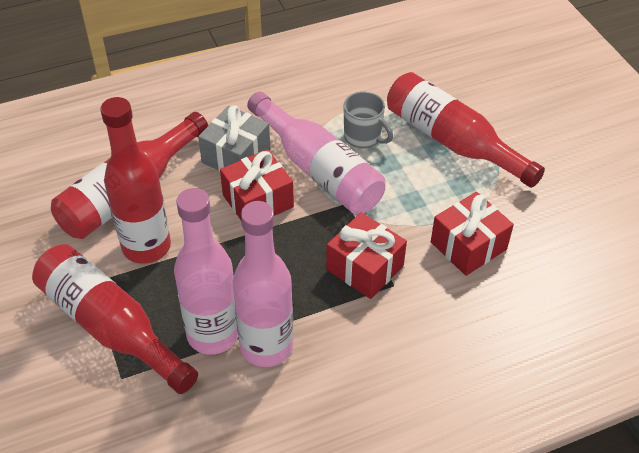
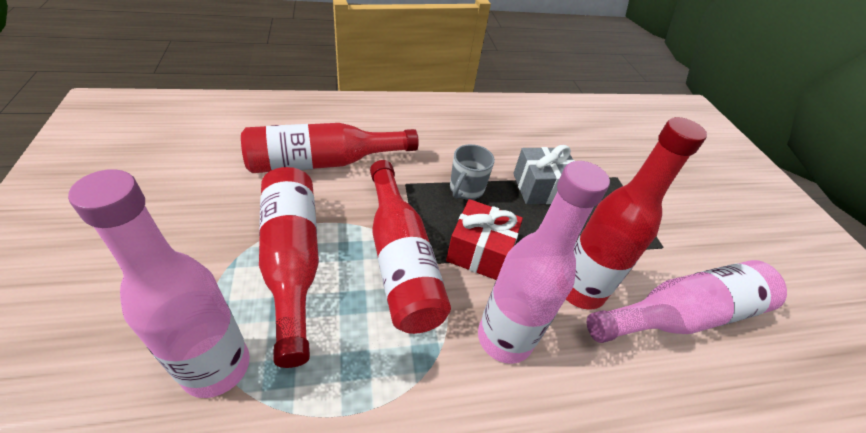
red gift: [220,149,294,220] [326,212,407,299] [431,192,514,276] = 3 -> [446,199,523,280] = 1

